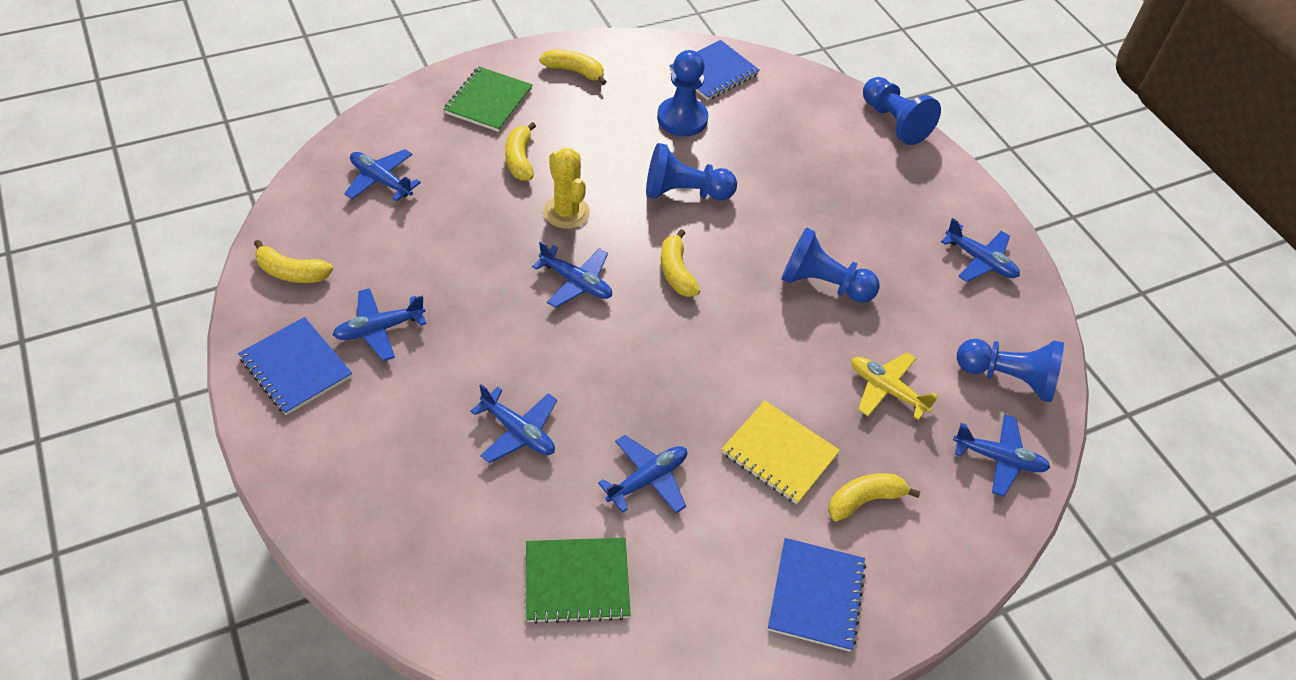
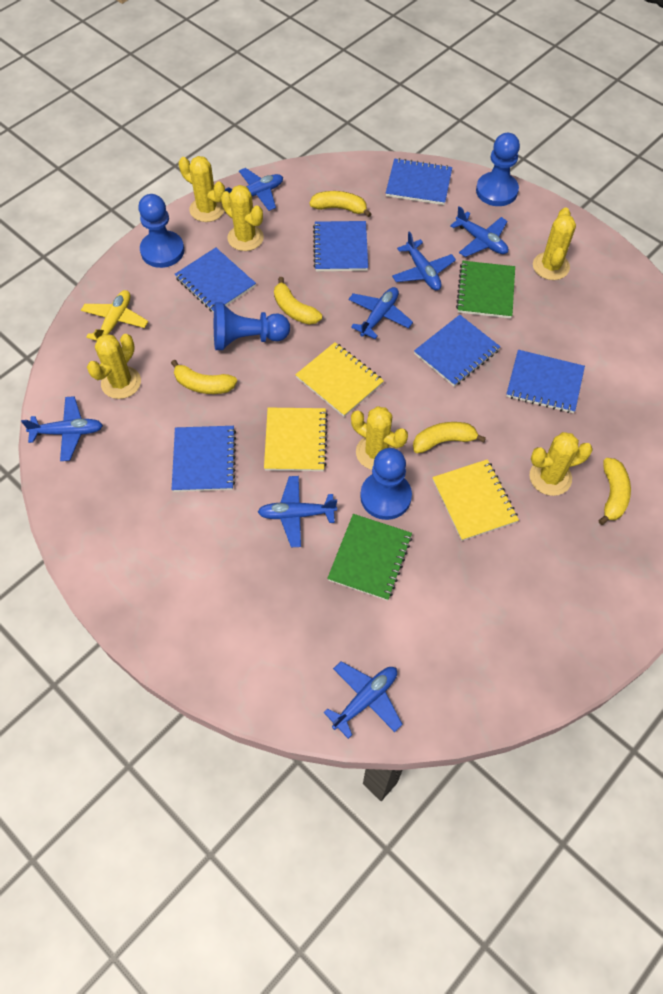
blue notebook: [238,317,352,415] [669,40,760,100] [768,538,866,652] = 3 -> [172,426,236,492] [175,247,256,313] [313,221,368,271] [386,158,452,205] [414,315,501,386] [506,350,585,413] = 6
blue pawn: [646,143,737,200] [657,50,708,136] [781,227,880,303] [863,77,941,145] [957,339,1064,402] = 5 -> [138,194,184,268] [214,302,290,350] [360,448,412,520] [476,133,520,206] = 4
yellow cactus: [543,148,590,229] = 1 -> [87,334,141,399] [179,156,225,222] [221,185,264,251] [351,406,408,470] [530,432,593,496] [533,207,576,280] = 6
yellow notebook: [722,400,840,504] = 1 -> [264,408,328,471] [295,342,384,417] [432,459,519,541] = 3

